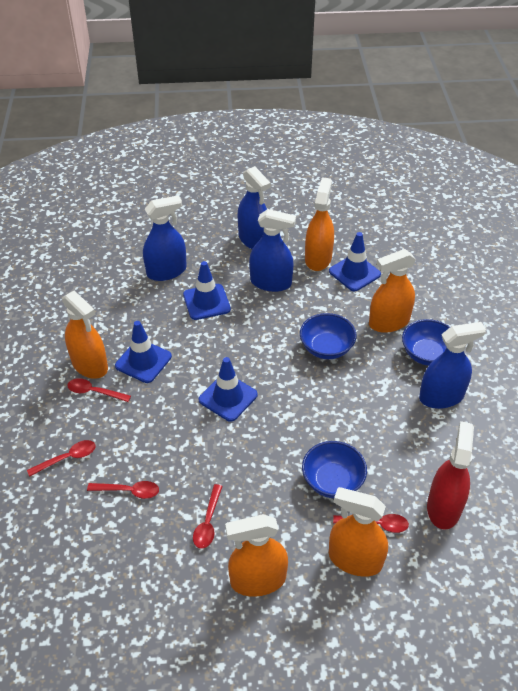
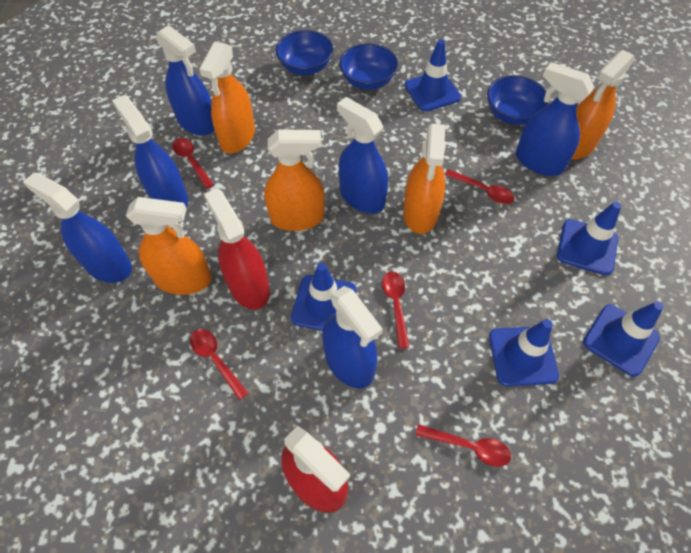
blue spray bottle: [143,195,187,281] [238,166,271,249] [249,209,296,292] [419,322,486,409] = 4 -> [23,173,132,283] [112,95,188,208] [156,25,214,136] [322,286,383,389] [337,97,388,214] [516,62,594,176] = 6
blue traffic cone: [115,321,172,383] [183,261,231,320] [199,357,258,422] [329,232,381,291] = 4 -> [291,263,357,331] [405,39,461,112] [489,319,559,387] [557,202,622,275] [583,301,664,377] = 5
red spray bottle: [427,421,474,530] = 1 -> [204,188,270,309] [281,425,350,513] = 2

